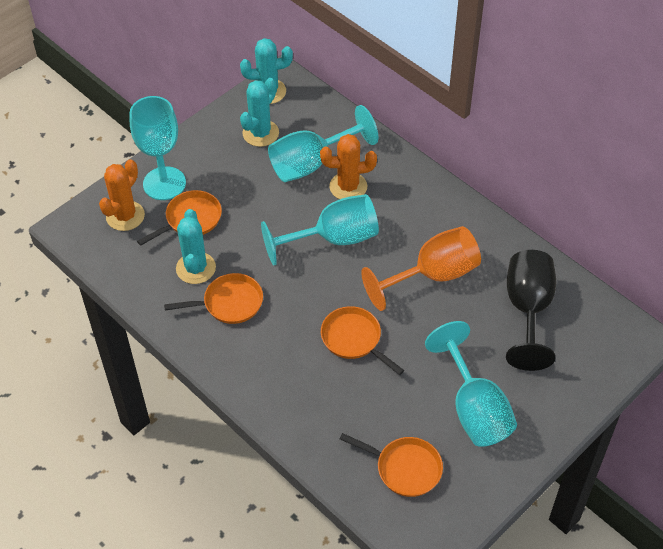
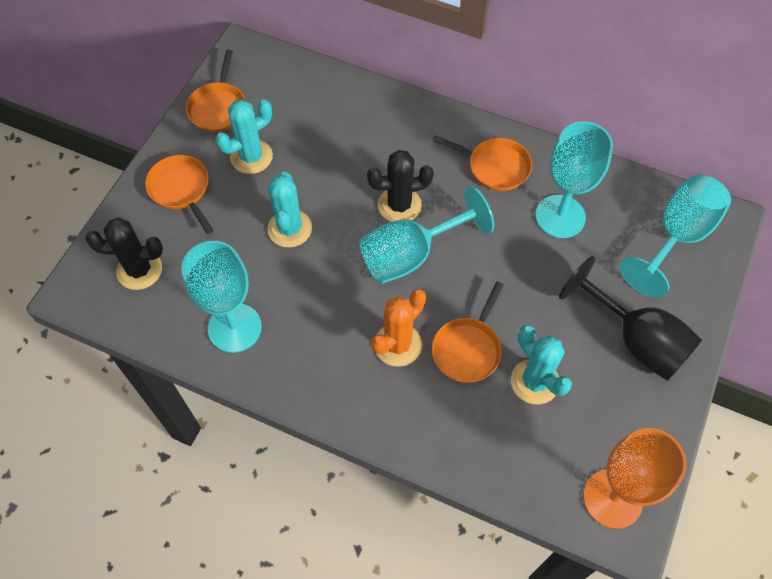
black cactus: none = 0 -> [85,218,163,290] [367,150,434,222] = 2
orange cactus: [99,159,145,231] [320,134,377,199] = 2 -> [371,289,426,367] = 1

